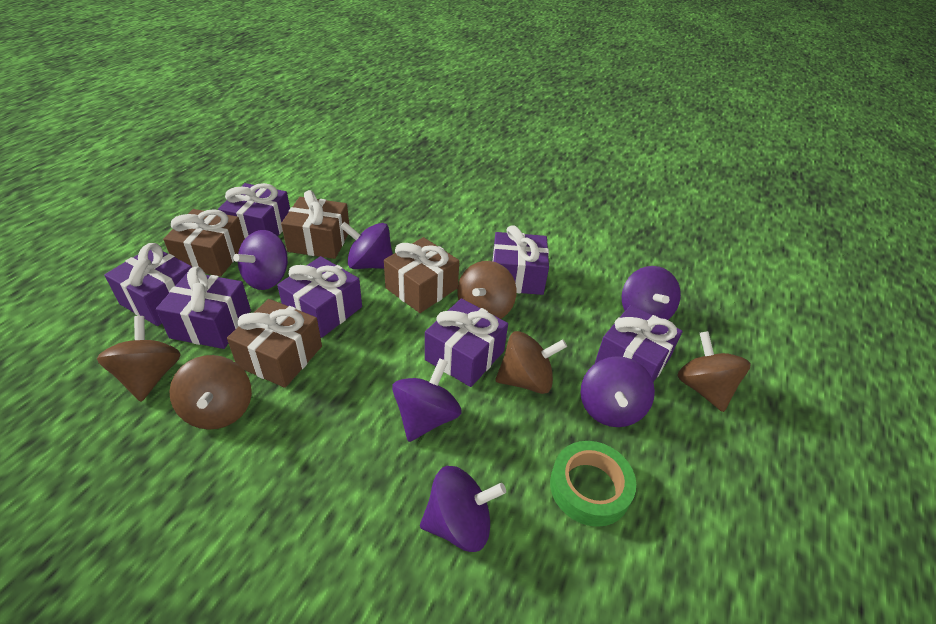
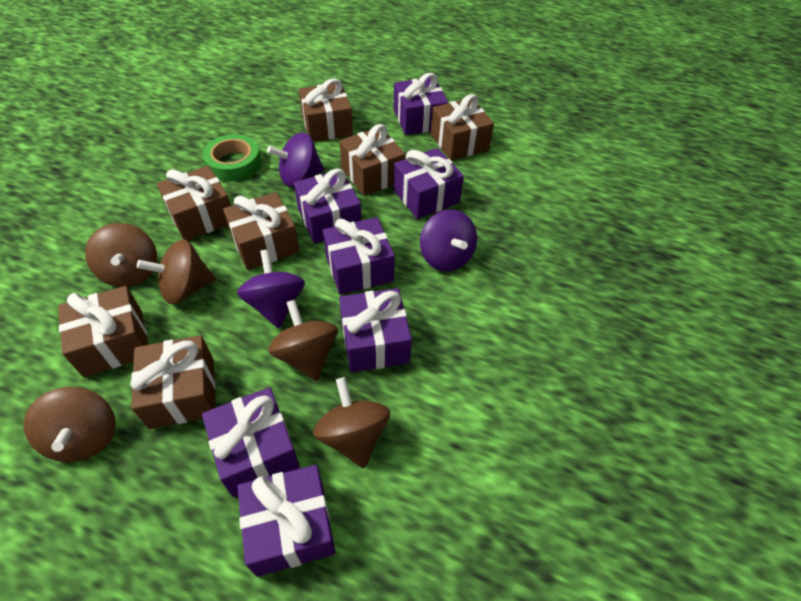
brown gift: [163,209,245,276] [227,299,322,388] [281,190,349,259] [384,237,459,313] = 4 -> [58,286,148,377] [130,335,216,429] [157,166,231,241] [223,192,300,270] [299,78,353,142] [339,124,405,196] [430,94,494,161] = 7
purple spinning top: [233,230,288,290] [340,222,393,269] [392,358,462,442] [420,466,506,552] [581,356,655,427] [622,266,681,320] = 6 -> [237,250,305,328] [267,133,324,187] [420,209,477,271] = 3

